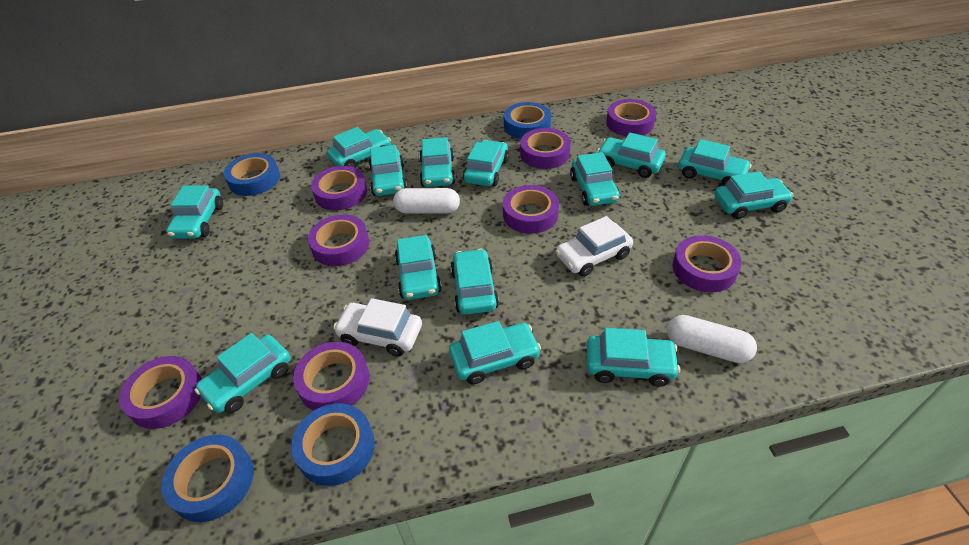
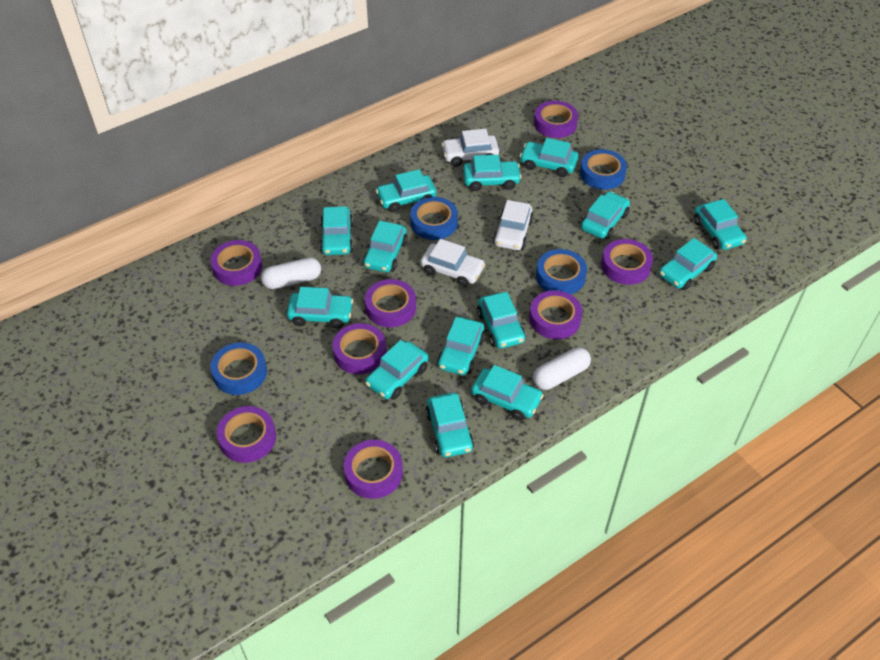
white car: [333,298,422,357] [556,216,633,277] = 2 -> [420,239,485,287] [441,129,499,166] [493,200,534,250] = 3

